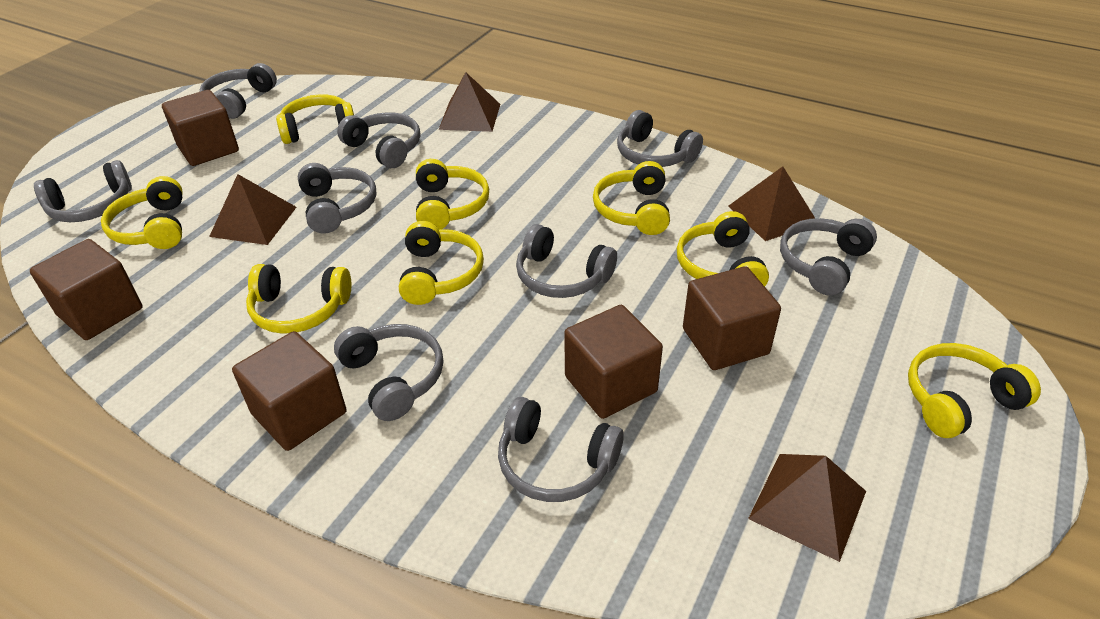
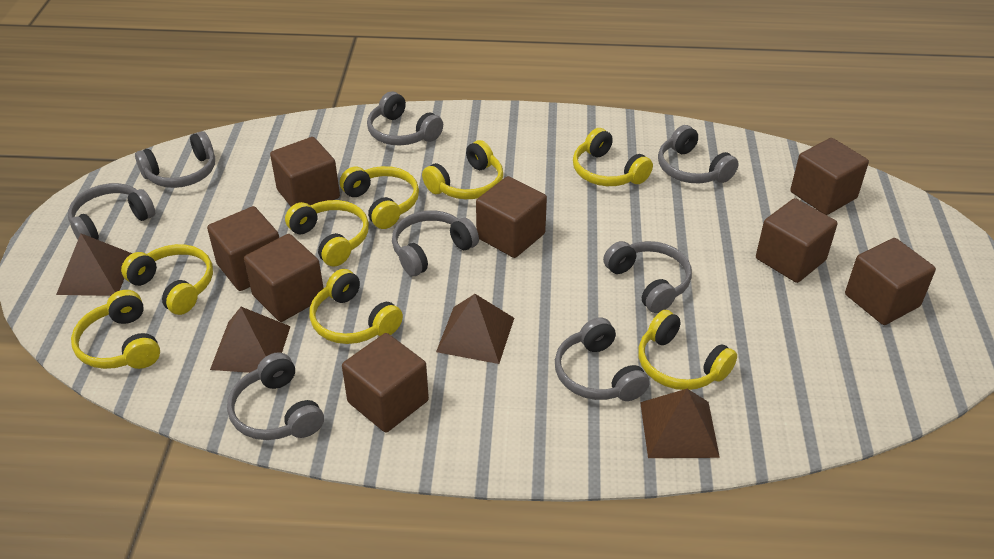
brown cube: [30,239,143,340] [162,90,239,166] [232,331,347,451] [564,305,663,419] [683,266,781,370] = 5 -> [207,206,279,291] [244,234,324,322] [270,137,340,206] [342,333,429,432] [476,176,547,258] [756,198,837,283] [790,138,869,215] [845,238,936,325] = 8
grey headphones: [34,160,132,222] [200,63,277,119] [298,163,376,234] [334,324,443,421] [337,112,420,168] [498,397,624,502] [516,224,617,298] [617,110,703,167] [780,218,877,296] = 9 -> [68,183,155,240] [135,131,215,188] [227,352,324,440] [367,91,443,146] [392,210,479,276] [555,317,650,401] [603,241,692,313] [658,125,739,183] = 8

